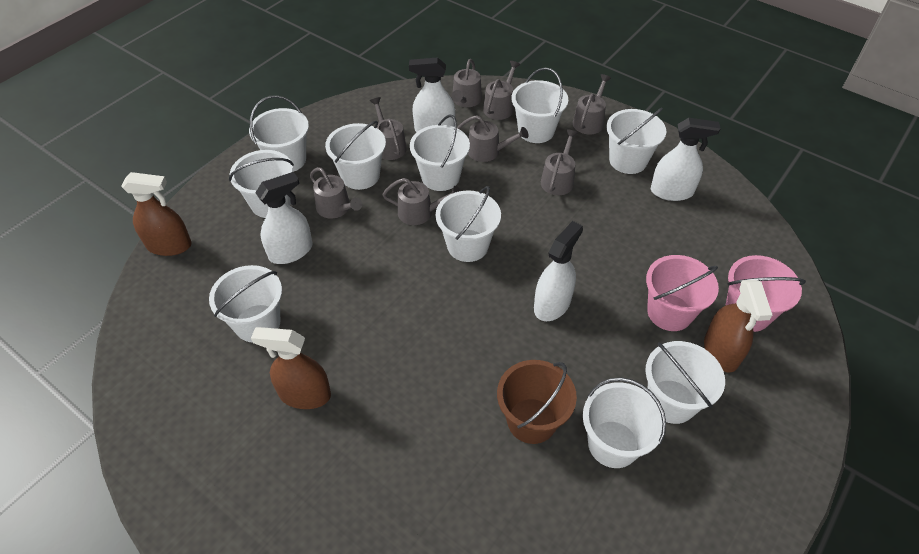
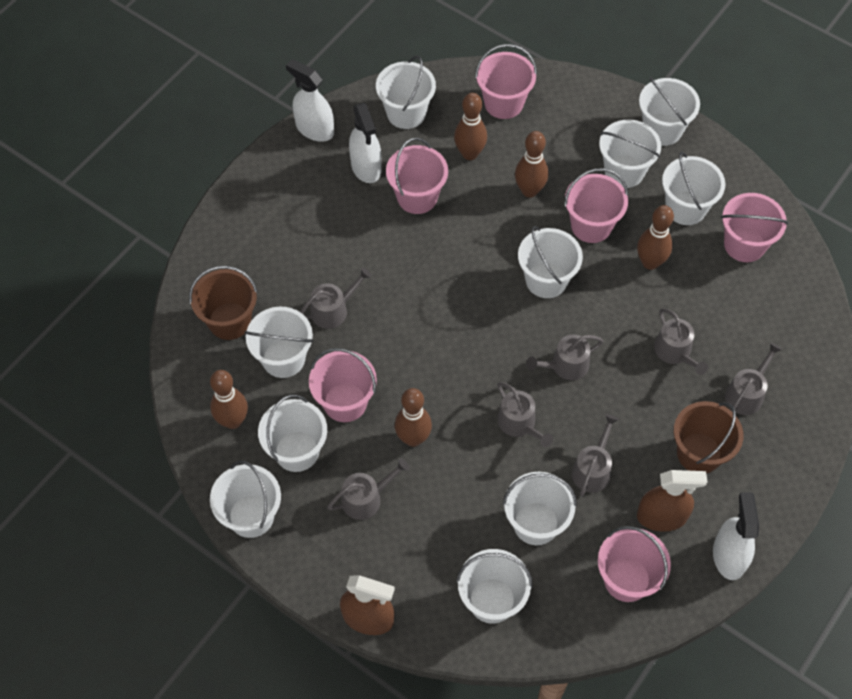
brown bowling pin: none = 0 -> [210,370,248,429] [395,388,432,447] [454,93,487,160] [515,131,549,198] [637,205,674,270] = 5
brown bucket: [497,360,577,444] = 1 -> [189,266,258,340] [673,401,743,473] = 2
brown spray bottle: [121,172,192,256] [251,327,331,409] [704,280,772,373] = 3 -> [340,575,395,635] [637,470,707,532] = 2
grey watering can: [310,167,362,218] [370,97,407,160] [382,178,461,225] [452,59,482,107] [457,115,528,162] [483,61,520,120] [541,129,578,195] [573,74,611,135] = 8 -> [300,267,372,329] [327,458,409,520] [497,382,553,447] [526,334,604,380] [572,414,619,497] [654,309,708,375] [725,343,782,415] = 7
pink bucket: [646,255,719,331] [726,255,806,332] = 2 -> [309,348,377,422] [386,138,448,214] [475,44,537,119] [564,168,628,243] [598,526,671,602] [721,193,788,262] = 6
white spray bottle: [255,172,312,264] [409,57,455,132] [534,221,583,321] [651,118,721,201] = 4 -> [286,59,334,142] [349,103,382,183] [713,492,759,580] = 3

